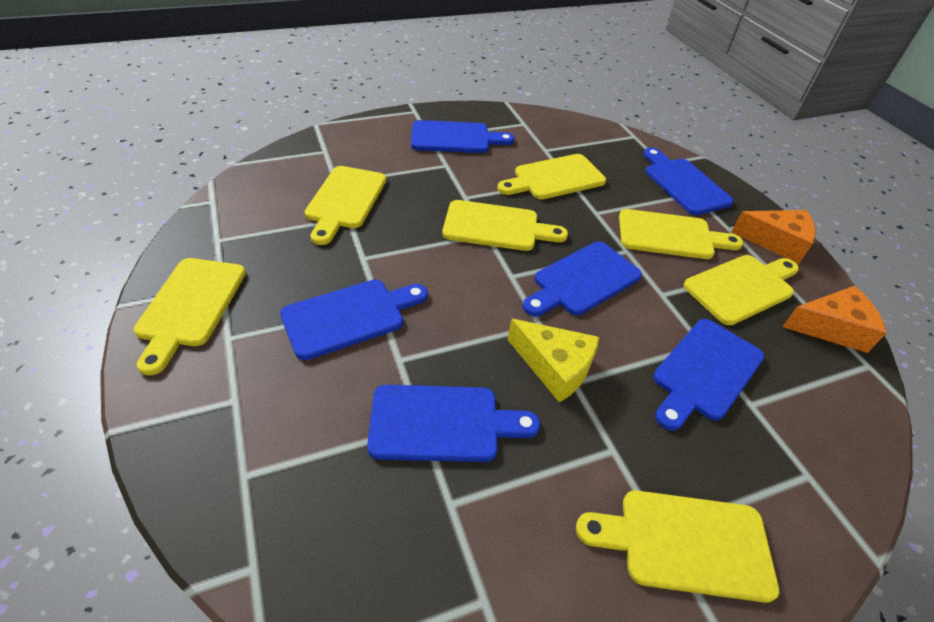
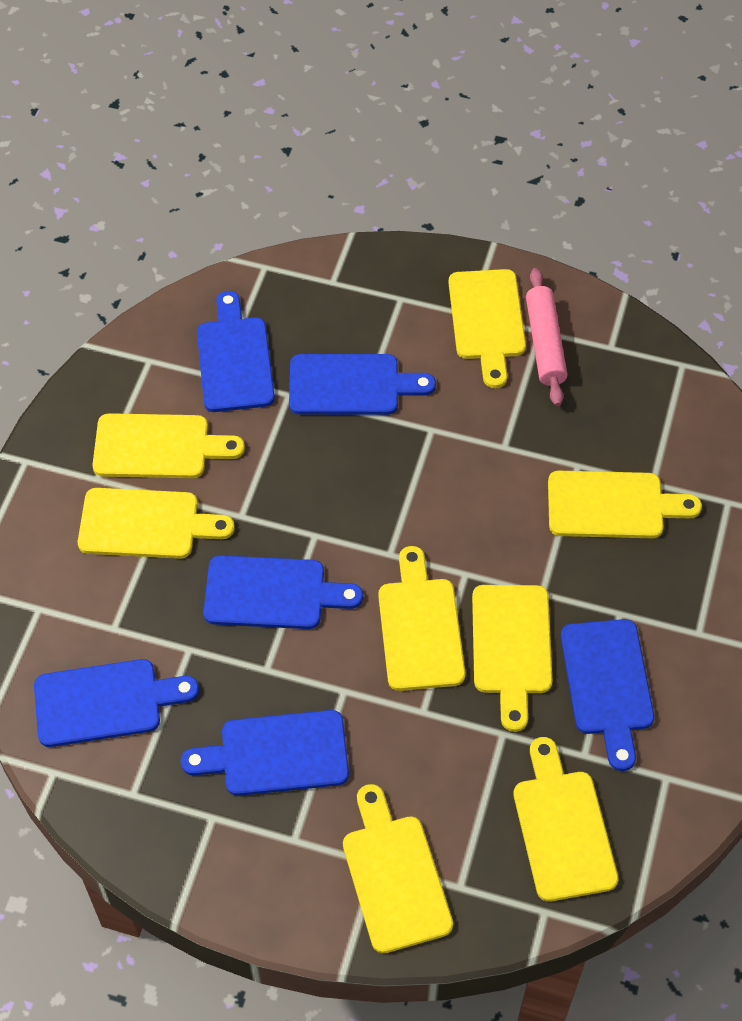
orange cheese: [731,210,816,264] [782,286,887,353] = 2 -> none = 0
pink rolling pin: none = 0 -> [526,268,567,406] = 1
yellow cheese: [508,319,599,403] = 1 -> none = 0
yellow cutting board: [134,258,246,375] [305,166,386,245] [442,200,568,251] [497,154,606,199] [576,490,779,603] [619,209,743,259] [684,255,799,325] = 7 -> [78,488,235,559] [92,413,245,478] [343,784,453,953] [378,546,465,691] [448,269,526,388] [472,585,553,732] [513,737,618,902] [548,471,702,538] = 8

